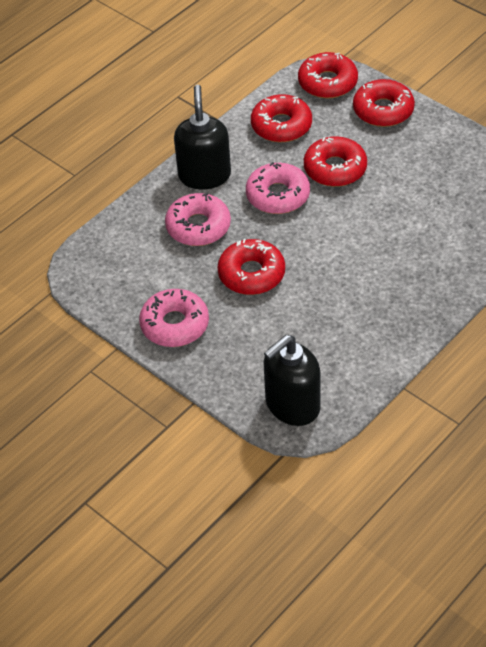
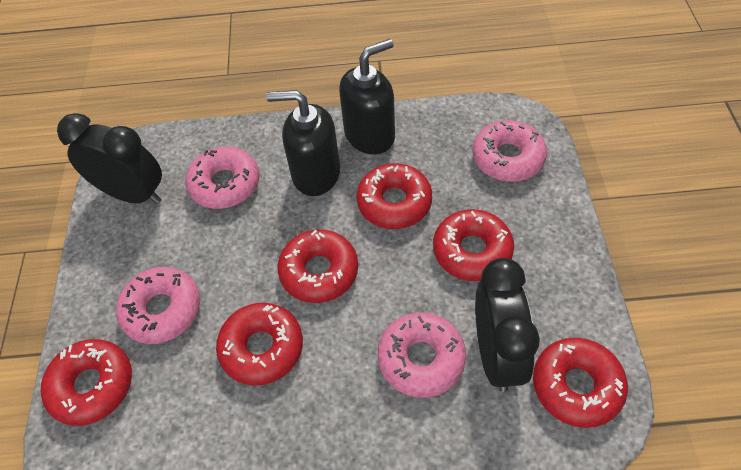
black clock: none = 0 -> [57,113,162,204] [475,258,540,392] = 2
pink donut: [139,289,209,347] [165,193,231,246] [246,162,310,214] = 3 -> [116,267,200,344] [185,146,259,209] [378,312,466,398] [472,120,547,182] = 4
red donut: [218,239,285,295] [251,94,312,142] [298,52,358,98] [304,136,367,187] [353,79,415,127] = 5 -> [41,339,132,426] [216,303,303,386] [277,229,358,303] [356,163,432,229] [433,209,514,281] [533,338,628,428] = 6

